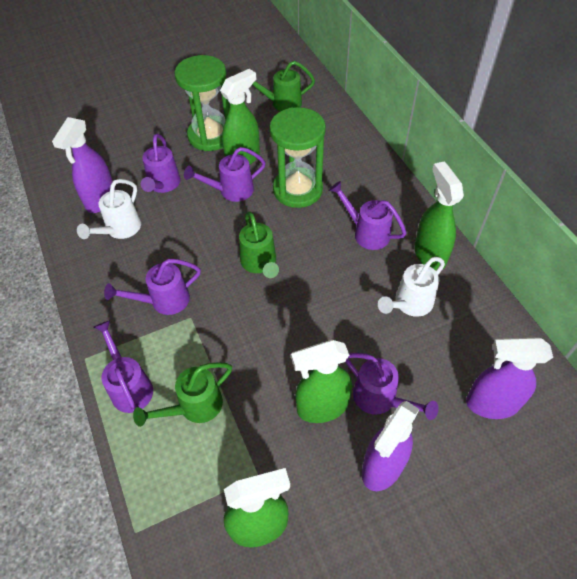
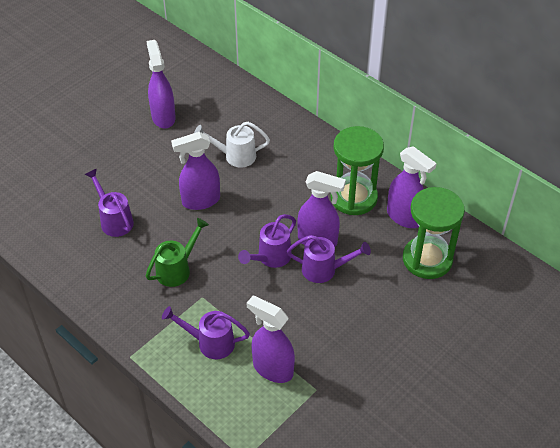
green spray bottle: [220,69,260,164] [224,468,290,547] [291,340,352,423] [414,161,464,271] = 4 -> none = 0
green watering can: [133,362,232,427] [239,212,279,278] [252,61,315,112] = 3 -> [146,218,209,287] = 1
purple spray bottle: [52,117,113,213] [362,401,420,491] [466,337,553,419] = 3 -> [146,40,176,129] [171,132,220,210] [247,296,295,383] [297,171,346,247] [387,146,437,228] = 5
purple watering can: [93,320,153,413] [104,259,201,315] [141,134,181,193] [184,147,266,202] [329,181,407,250] [345,353,439,420] = 6 -> [85,169,134,237] [162,306,250,359] [238,214,296,268] [287,235,371,283] = 4
white watering can: [77,179,141,239] [378,257,445,317] = 2 -> [194,122,270,168] = 1

